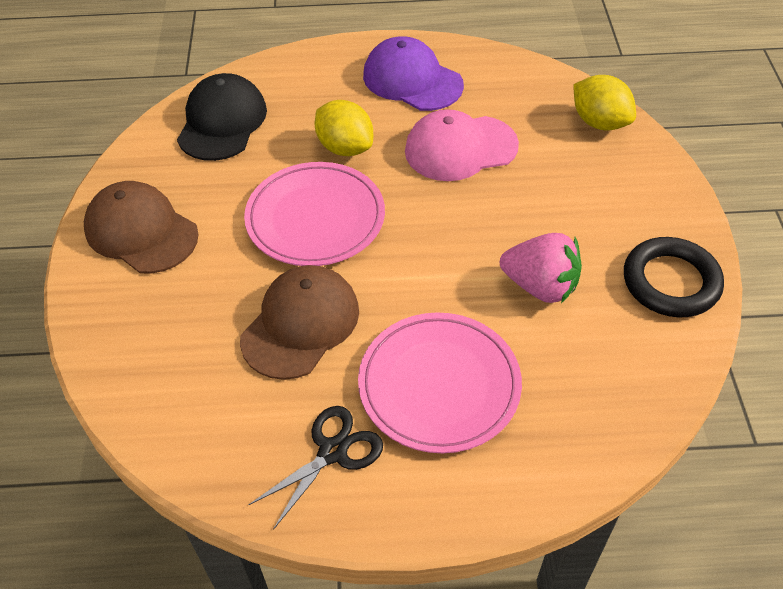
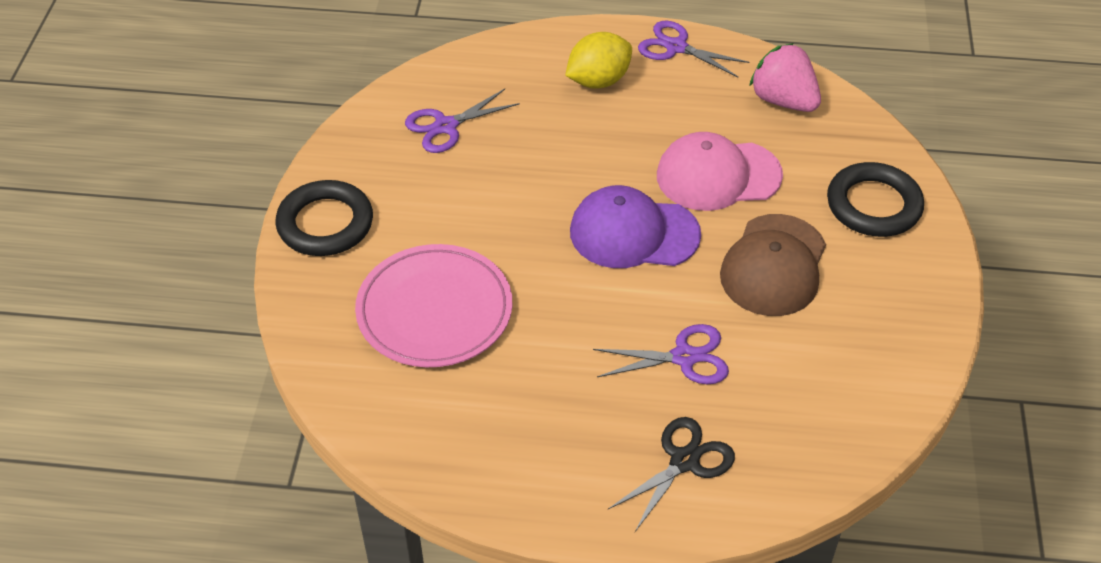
black cap: [177,73,267,161] = 1 -> none = 0
black ring: [624,237,724,317] = 1 -> [276,180,373,256] [827,162,924,237] = 2
brown cap: [84,181,199,274] [240,265,359,380] = 2 -> [720,214,826,316] = 1
pink plate: [244,162,385,266] [358,312,522,453] = 2 -> [355,244,512,367] = 1
purple scissors: none = 0 -> [405,89,520,153] [593,324,729,384] [638,21,750,77] = 3
yellow lemon: [315,100,373,156] [573,75,636,131] = 2 -> [565,32,632,89] = 1

